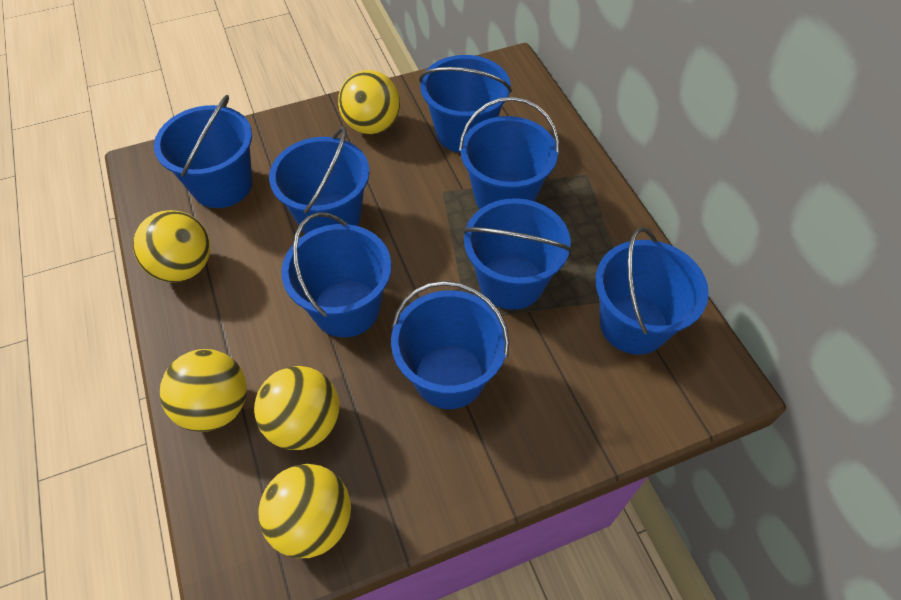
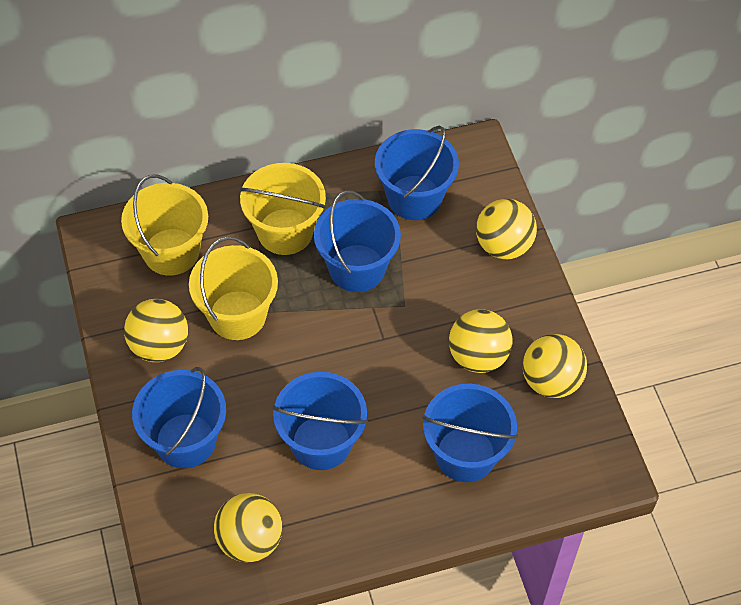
blue bucket: [154,95,252,208] [269,126,369,234] [281,212,392,337] [391,281,510,409] [419,55,512,153] [459,97,559,209] [463,198,572,310] [595,227,709,354] = 8 -> [132,367,226,468] [272,372,368,470] [314,190,401,292] [375,126,459,220] [422,384,518,482] = 5
yellow bucket: none = 0 -> [121,174,208,276] [189,237,278,340] [239,163,326,255] = 3

